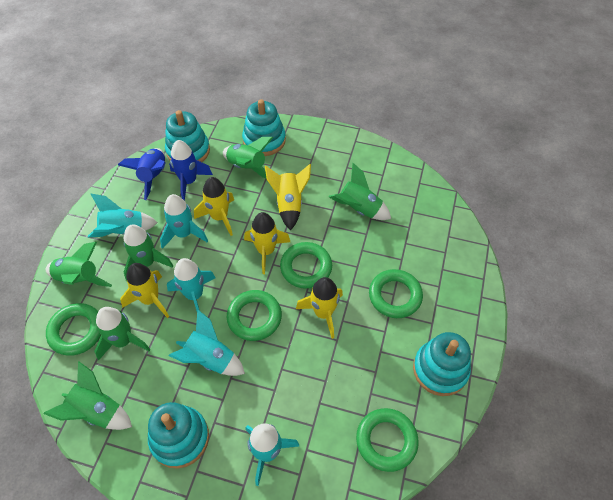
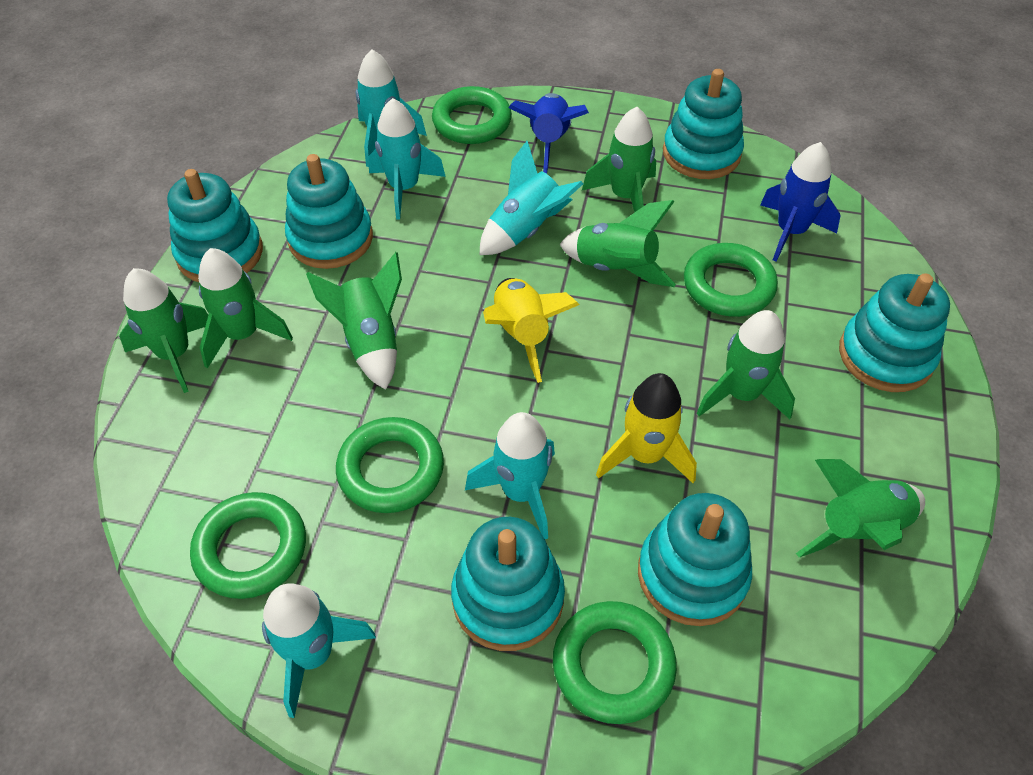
green rocket: [43,362,132,430] [45,242,112,287] [94,307,150,360] [124,224,173,281] [223,137,273,179] [329,163,391,220] = 6 -> [119,268,208,393] [198,248,293,369] [306,252,402,390] [559,200,676,287] [582,107,656,213] [697,310,795,419] [796,459,925,557] = 7
turquoise stacking toy: [148,402,209,469] [165,110,210,162] [242,99,286,156] [413,332,471,396] = 4 -> [167,169,263,282] [285,154,373,269] [451,517,565,651] [638,493,752,626] [663,69,744,179] [839,273,950,392] = 6
yellow rocket: [120,263,169,318] [194,177,234,236] [244,212,290,274] [265,164,311,230] [296,277,343,339] = 5 -> [483,278,579,383] [596,373,697,483] = 2

